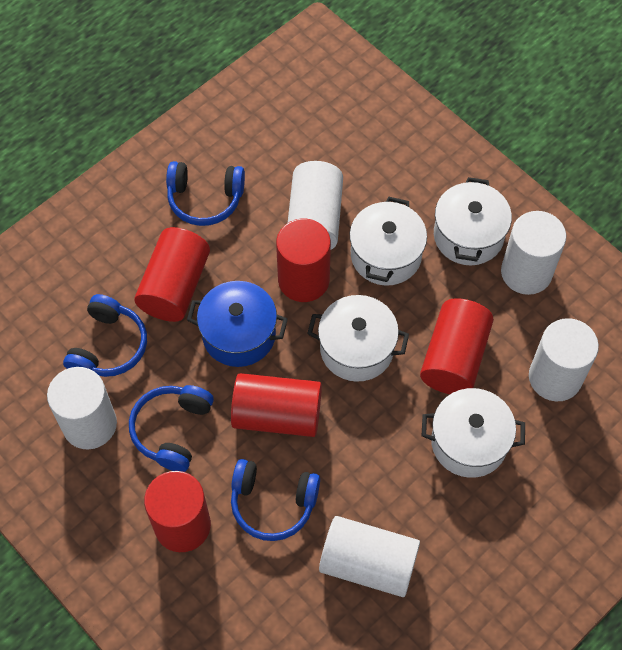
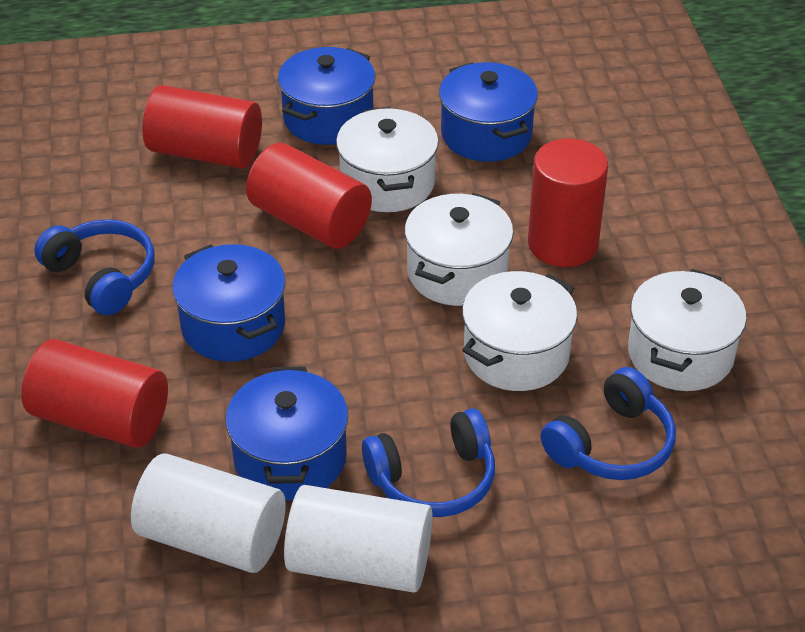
blue headphones: [63,294,147,377] [129,385,214,472] [166,161,245,226] [231,459,320,541] = 4 -> [34,219,155,315] [362,408,495,517] [541,367,676,480] = 3
blue pot: [187,281,288,367] = 1 -> [172,244,286,362] [225,366,349,500] [278,47,376,145] [439,62,538,162] = 4
red cylinder: [134,227,210,322] [144,471,211,552] [231,373,322,437] [276,218,331,302] [420,298,494,394] = 5 -> [21,339,168,448] [142,85,262,169] [246,143,372,249] [528,138,608,267] = 4
white cylinder: [47,367,117,449] [288,161,343,250] [319,516,420,597] [501,211,566,295] [529,318,599,401] = 5 -> [131,453,286,573] [284,485,433,593] = 2

